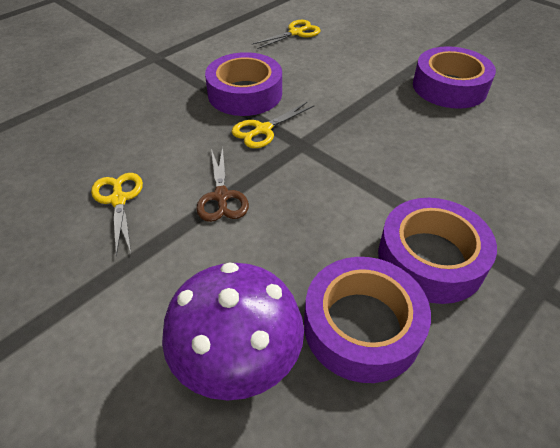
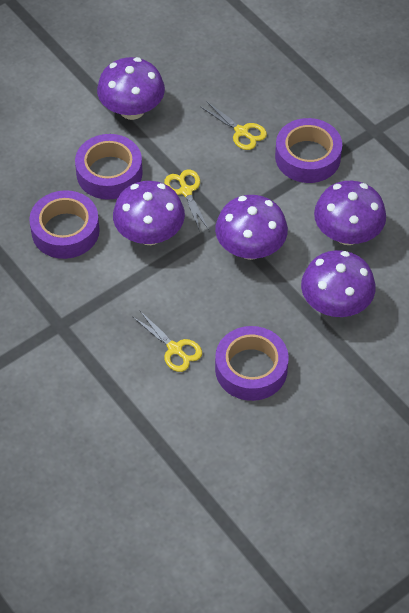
brown scissors: [197,147,249,222] = 1 -> none = 0
purple mushroom: [162,262,304,401] = 1 -> [97,57,165,120] [113,181,185,245] [215,195,288,260] [301,250,376,317] [314,181,386,245] = 5

